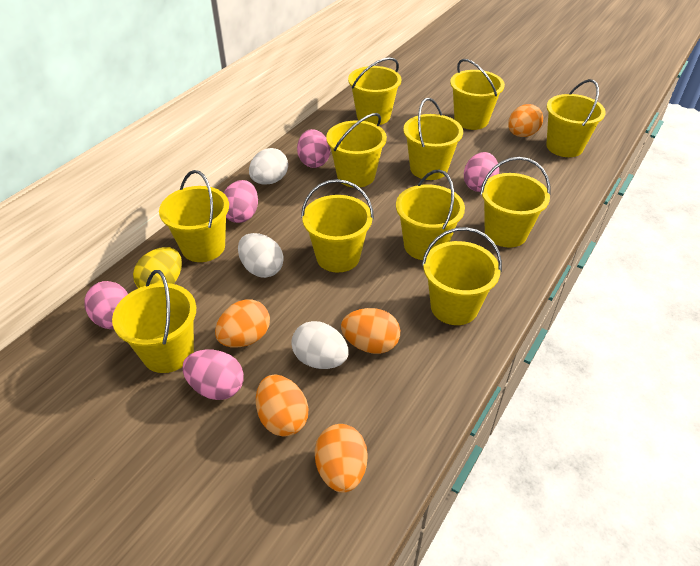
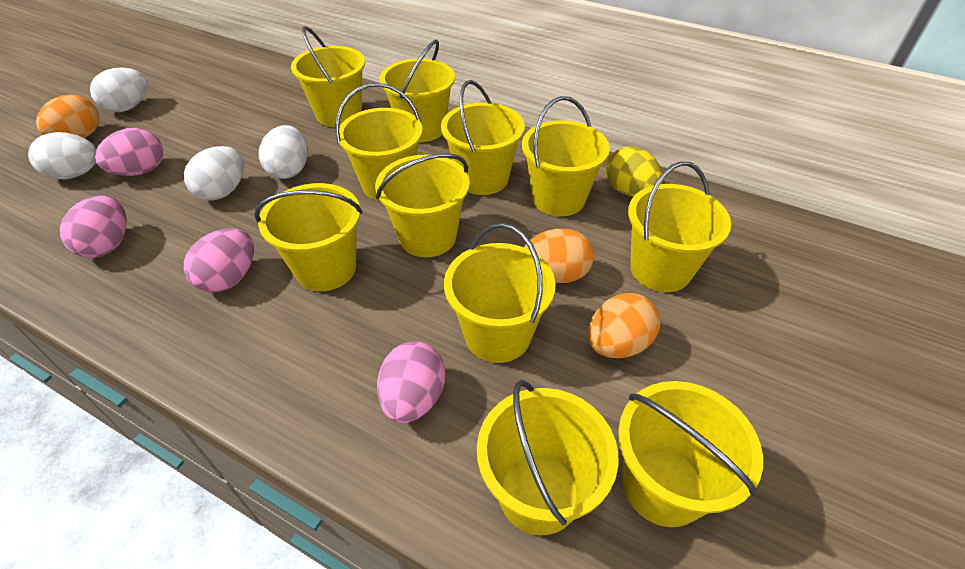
orange egg: [215,299,270,347] [256,375,308,437] [315,424,367,492] [341,308,400,354] [508,104,543,137] = 5 -> [36,95,99,138] [524,229,594,283] [588,293,660,358] = 3
pink egg: [84,281,128,329] [183,350,244,400] [223,180,258,223] [297,129,330,168] [464,152,499,192] = 5 -> [60,196,127,258] [95,128,163,176] [184,228,254,293] [377,341,445,423] = 4
white egg: [238,233,284,278] [249,148,288,185] [291,321,348,369] = 3 -> [28,132,97,179] [90,67,148,112] [184,146,244,200] [259,125,308,179] = 4

